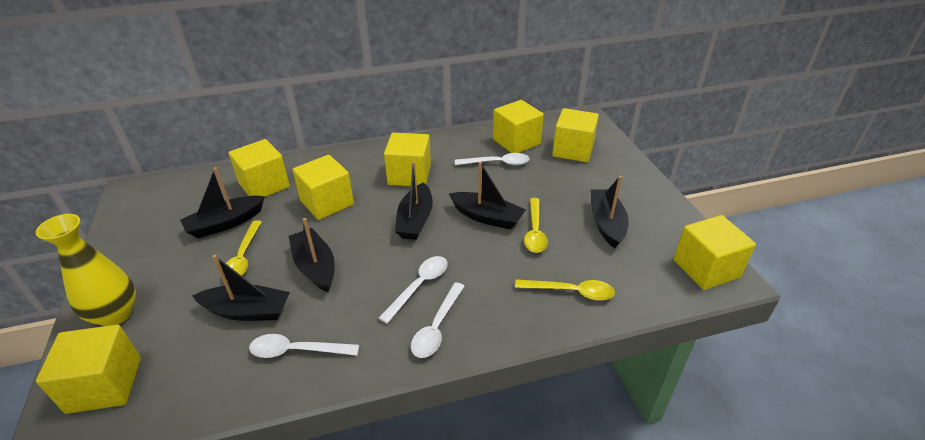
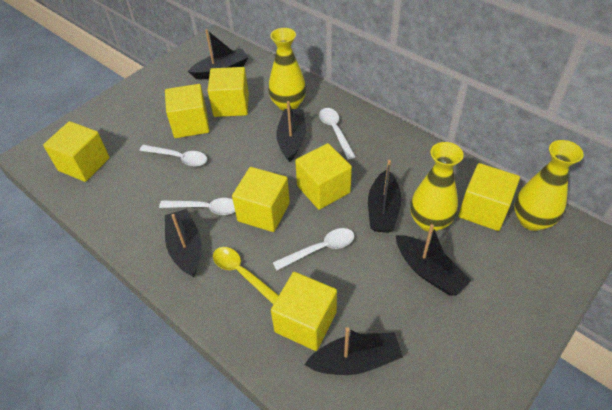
yellow spoon: [226,220,262,276] [515,279,615,301] [524,198,548,253] = 3 -> [213,247,279,305] = 1
yellow vase: [36,214,136,326] = 1 -> [268,28,306,111] [410,142,464,232] [514,140,584,231] = 3

